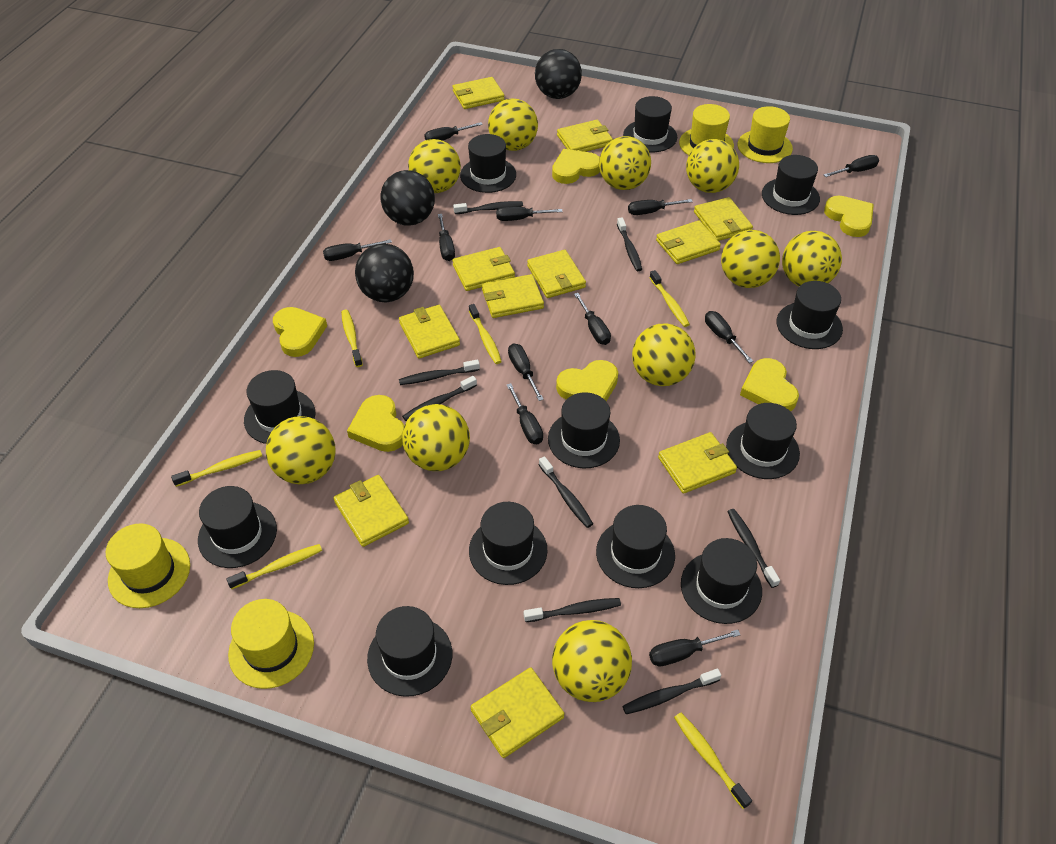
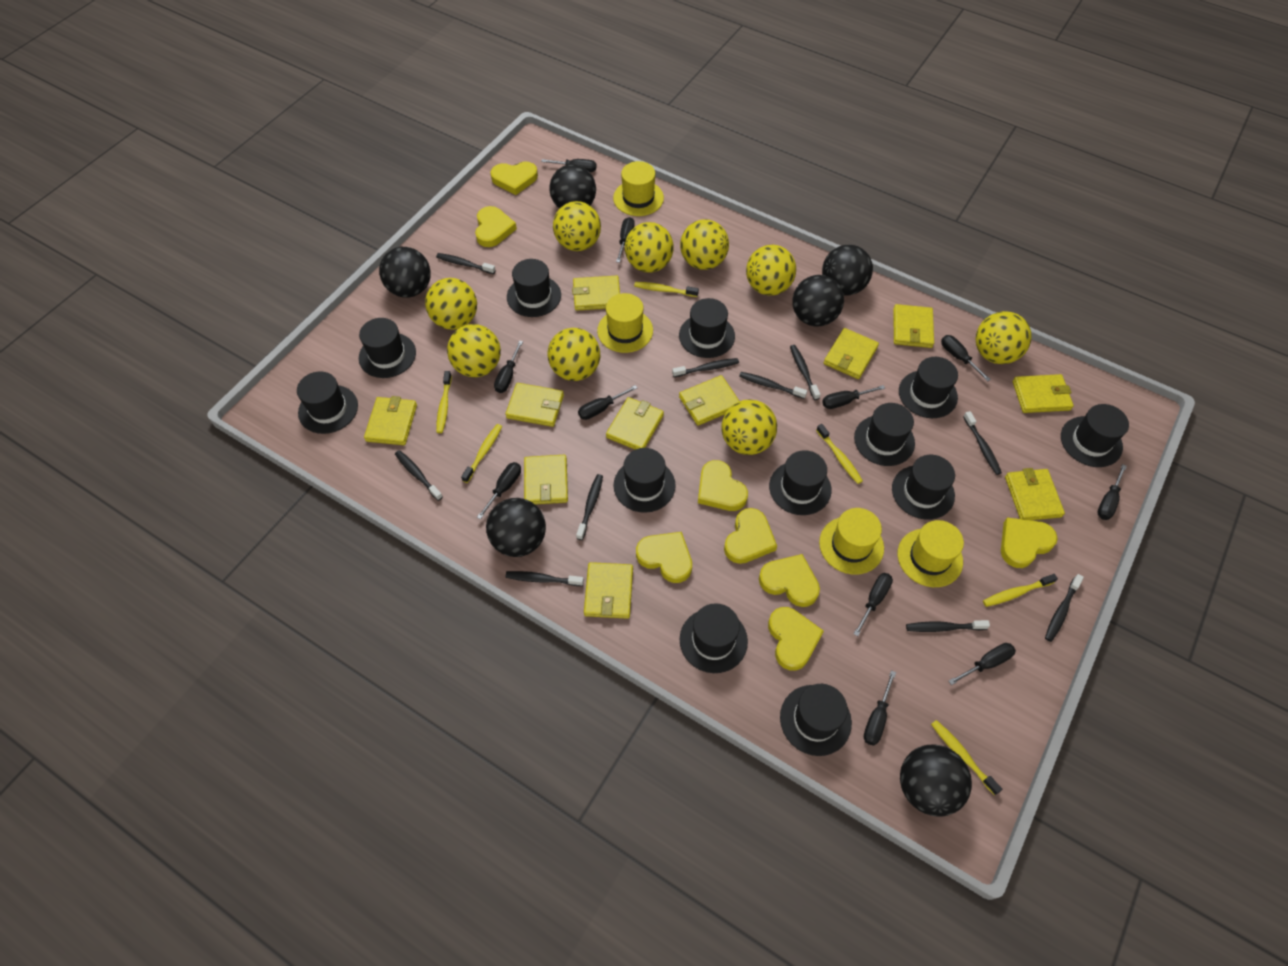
black ball: [355,244,414,302] [381,170,435,226] [535,49,582,99] = 3 -> [379,247,431,298] [486,498,546,557] [549,164,596,209] [792,275,844,327] [822,245,873,296] [900,744,972,817] = 6
black toothbrush: [399,359,480,385] [402,376,477,421] [453,201,523,214] [524,598,621,622] [539,456,593,528] [617,217,642,271] [623,668,721,714] [727,509,780,588] = 8 -> [395,450,443,501] [436,253,496,274] [505,571,584,586] [576,474,603,540] [672,358,739,377] [739,372,807,399] [790,345,821,400] [906,620,990,632] [963,411,1002,475] [1045,574,1084,642] = 10
yellow ball: [266,416,336,484] [402,404,470,471] [408,139,461,193] [488,99,538,151] [552,620,632,702] [599,136,651,190] [632,323,696,386] [686,139,739,193] [721,230,780,288] [782,231,842,286] = 10 -> [425,278,477,330] [447,324,501,377] [547,328,600,381] [553,201,601,251] [625,222,674,272] [680,219,729,270] [722,399,777,455] [746,245,796,296] [975,311,1032,364] = 9
yellow heart: [273,307,327,357] [347,395,405,452] [552,149,600,184] [556,360,618,401] [740,358,799,411] [824,196,874,237] = 6 -> [475,206,517,247] [490,161,538,195] [636,532,692,583] [698,460,748,511] [724,508,777,564] [759,554,820,607] [768,607,824,671] [1001,518,1058,568] = 8

